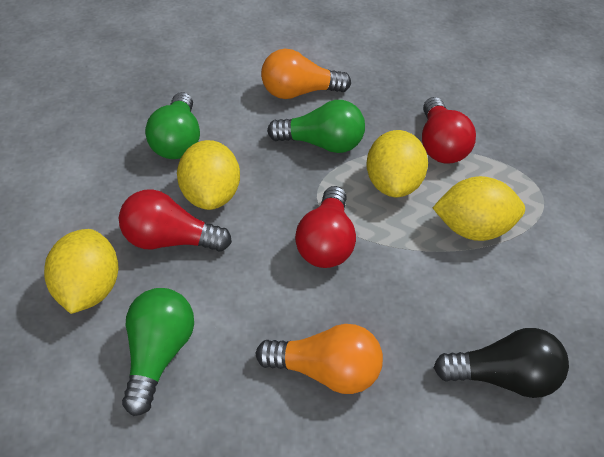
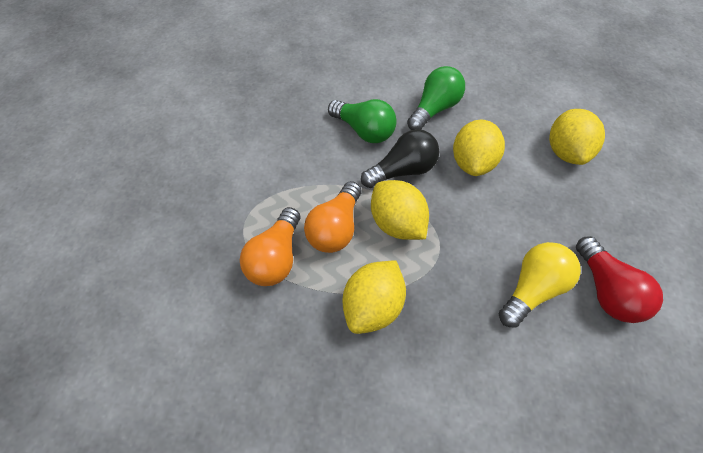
green light bulb: [122,288,194,416] [145,92,200,159] [267,100,365,153] = 3 -> [328,99,397,143] [407,66,465,130] = 2
red light bulb: [119,189,232,252] [295,186,356,268] [422,97,476,164] = 3 -> [576,236,663,323] = 1
yellow light bulb: none = 0 -> [499,242,581,328] = 1

